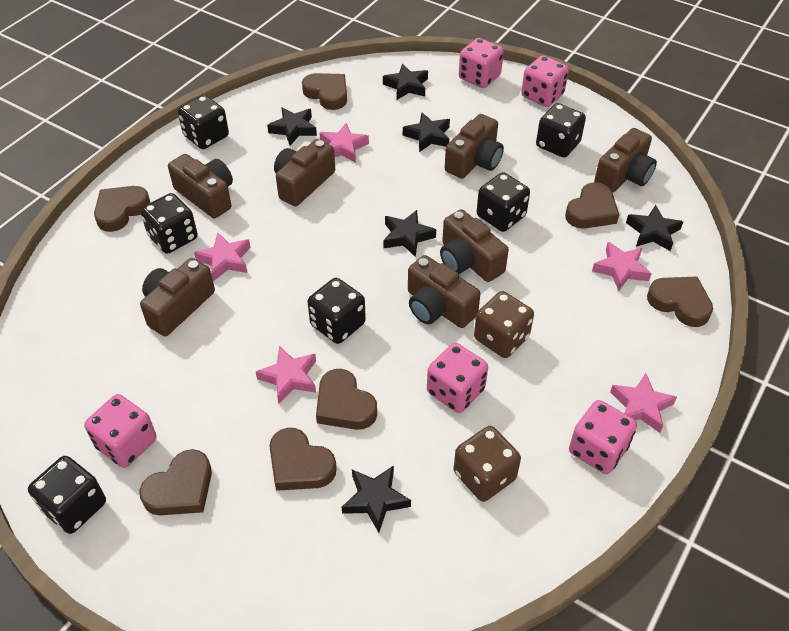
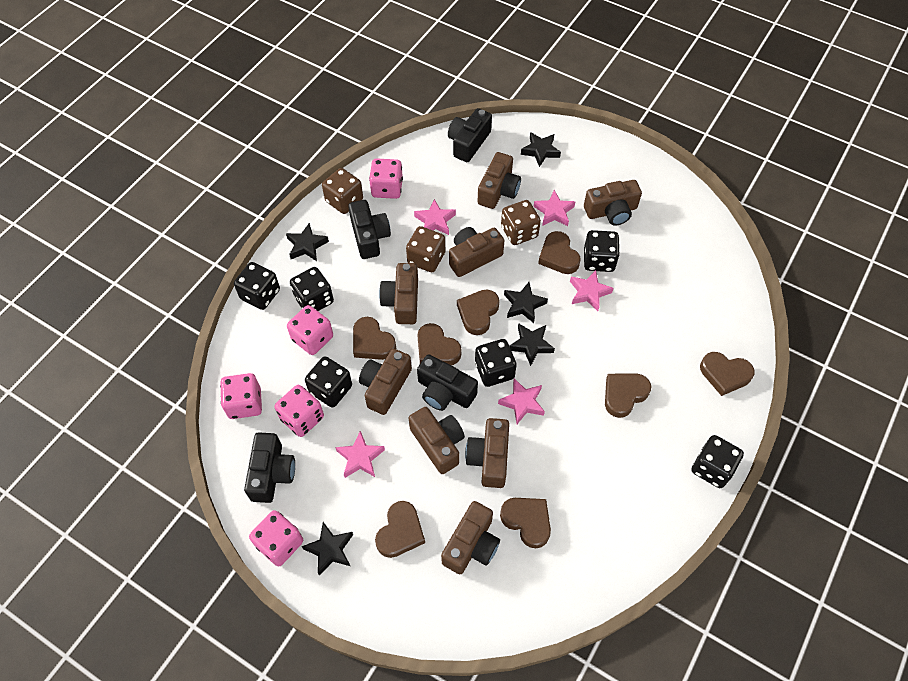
black camera: none = 0 -> [244,432,295,503] [348,200,391,259] [417,354,478,411] [448,108,492,162] = 4
black star: [267,107,317,145] [342,465,411,533] [383,64,428,100] [383,210,436,257] [403,112,450,152] [626,205,683,251] = 6 -> [286,223,329,261] [302,522,353,576] [504,282,548,323] [509,323,555,366] [521,132,561,167] = 5
brown camera: [140,258,215,336] [168,154,233,218] [274,139,335,206] [408,255,480,328] [440,209,509,282] [445,114,504,179] [594,128,657,193] = 7 -> [359,349,412,415] [379,263,418,324] [409,407,465,474] [441,501,500,574] [449,227,505,277] [465,418,509,488] [477,152,521,209] [584,180,642,226] = 8
brown dice: [454,426,521,502] [474,291,534,358] = 2 -> [322,168,363,214] [406,226,445,272] [501,200,541,245] = 3
brown heart: [94,186,150,232] [139,449,212,515] [269,428,337,491] [302,73,347,110] [316,369,377,430] [565,182,619,228] [647,276,713,327] = 7 -> [353,317,396,360] [375,501,425,558] [417,323,462,365] [457,290,500,335] [500,498,551,548] [538,231,581,274] [605,374,652,418] [700,352,755,396] = 8

